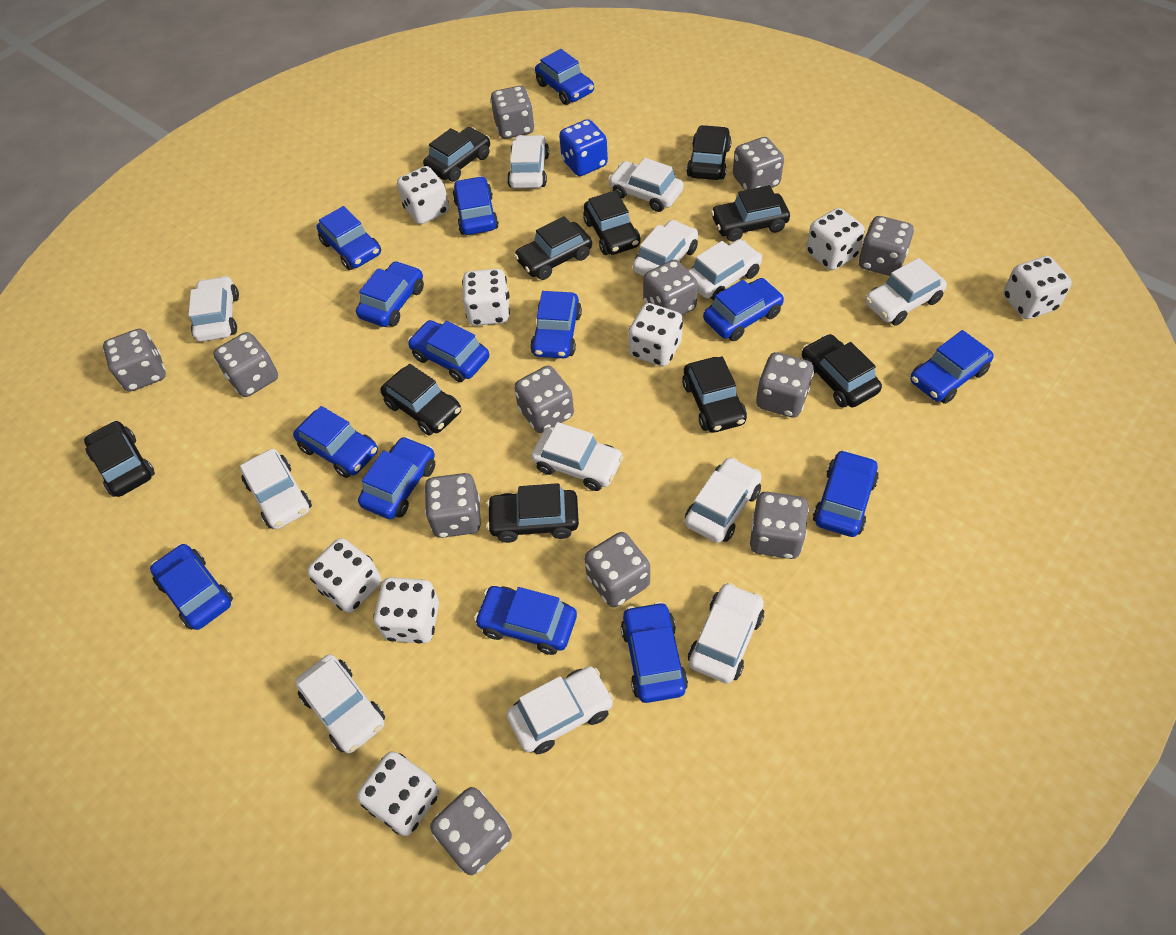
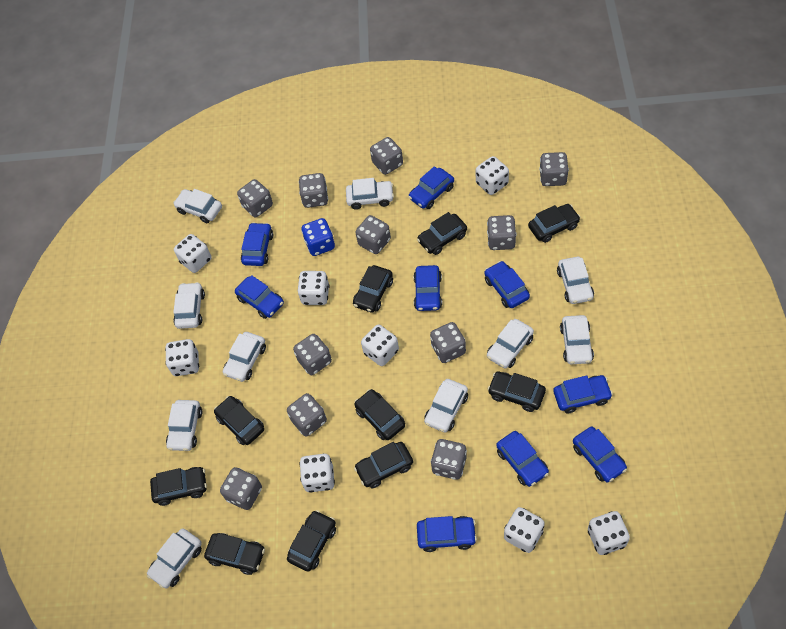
blue car: [150,544,233,630] [293,406,378,478] [317,206,381,270] [356,261,424,327] [358,436,435,519] [408,320,489,382] [452,176,499,235] [474,586,577,655] [530,291,582,358] [535,49,594,105] [621,601,688,703] [703,278,784,341] [813,450,879,537] [910,330,994,404] = 14 -> [235,275,284,319] [241,222,273,266] [408,166,454,209] [414,265,442,311] [417,516,477,552] [485,261,530,308] [496,431,549,487] [553,375,613,413] [573,426,627,482] = 9
grey dice: [103,329,166,392] [213,332,278,397] [424,473,481,538] [430,787,512,875] [490,86,535,139] [514,366,574,433] [584,532,650,607] [643,259,698,315] [733,137,784,190] [750,492,809,559] [756,352,814,418] [858,216,914,276] = 12 -> [220,467,262,510] [237,179,273,217] [287,393,327,437] [293,334,332,375] [299,173,328,208] [355,215,391,254] [370,137,403,175] [430,322,466,363] [431,439,467,480] [487,215,516,250] [539,152,569,186] = 11
white car: [188,276,239,342] [240,449,312,529] [295,654,385,753] [506,666,614,754] [507,135,549,188] [531,422,624,491] [608,158,684,212] [633,220,698,276] [685,457,762,543] [688,239,762,301] [688,583,764,684] [865,258,947,325] = 12 -> [147,528,202,588] [166,400,202,451] [173,189,222,223] [173,282,205,329] [223,332,266,382] [346,178,394,210] [424,379,468,432] [487,319,534,368] [557,257,594,304] [560,315,594,364] = 10

